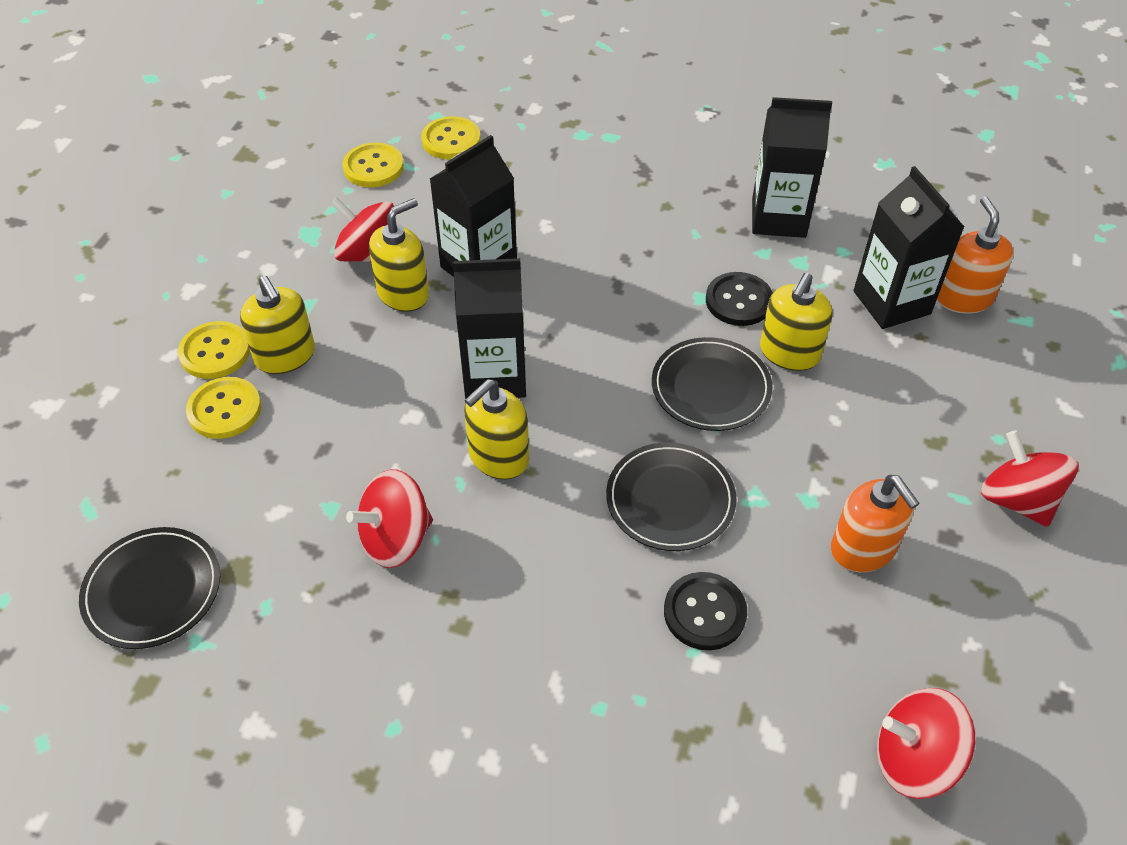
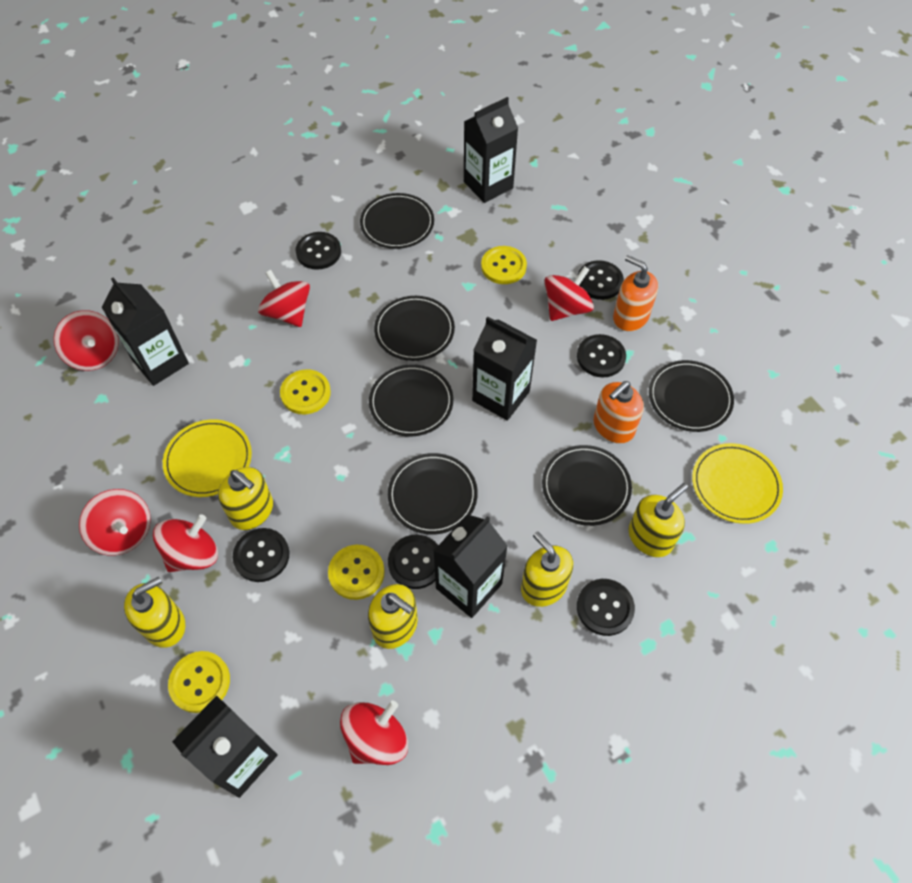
black button: [664,572,747,650] [706,272,773,326] = 2 -> [233,528,289,582] [296,232,341,270] [388,535,438,589] [577,334,626,377] [577,579,635,636] [578,260,624,300] = 6
black carton: [430,135,517,277] [453,258,526,399] [752,97,832,238] [853,166,964,329] = 4 -> [102,278,189,386] [172,695,278,798] [433,515,508,618] [464,97,518,203] [472,317,537,421] = 5
black plate: [79,527,220,649] [606,442,737,551] [652,337,773,431] = 3 -> [360,193,434,249] [369,364,453,437] [374,296,455,361] [388,453,478,535] [542,445,632,526] [649,360,734,432] = 6
red spinning top: [331,197,394,262] [346,469,433,568] [877,688,975,799] [981,431,1079,527] = 4 -> [54,310,119,371] [79,489,151,556] [153,514,218,572] [258,270,310,327] [340,700,408,765] [545,266,594,321] = 6
yellow plate: none = 0 -> [163,419,252,497] [692,443,783,524] = 2
yellow soap dispenser: [240,275,315,374] [369,198,429,312] [464,379,529,479] [760,272,833,371] = 4 -> [124,576,185,648] [218,467,273,530] [368,584,418,649] [521,531,573,607] [628,483,688,557] = 5

